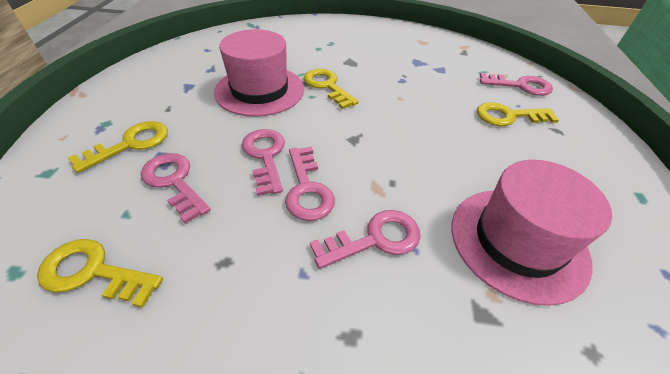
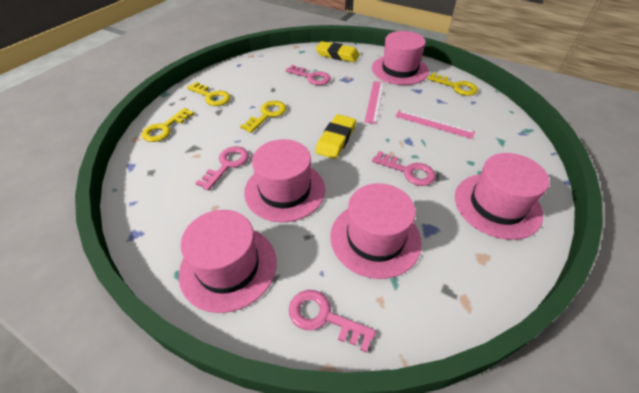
pink hat: [214,29,304,117] [451,160,612,306] = 2 -> [179,210,277,313] [244,139,325,222] [330,183,422,279] [372,31,429,85] [455,153,549,240] = 5
pink key: [141,153,211,224] [242,129,285,196] [285,146,335,221] [310,210,421,269] [480,73,553,96] = 5 -> [196,146,249,191] [286,65,331,85] [289,290,376,353] [372,151,436,186] = 4
pink ruler: none = 0 -> [365,81,384,124] [395,110,475,139] = 2
yellow eraser: none = 0 -> [315,114,356,159] [316,41,360,62] = 2

